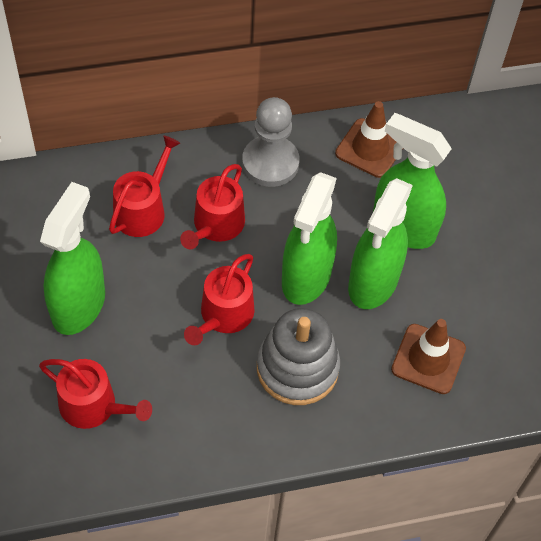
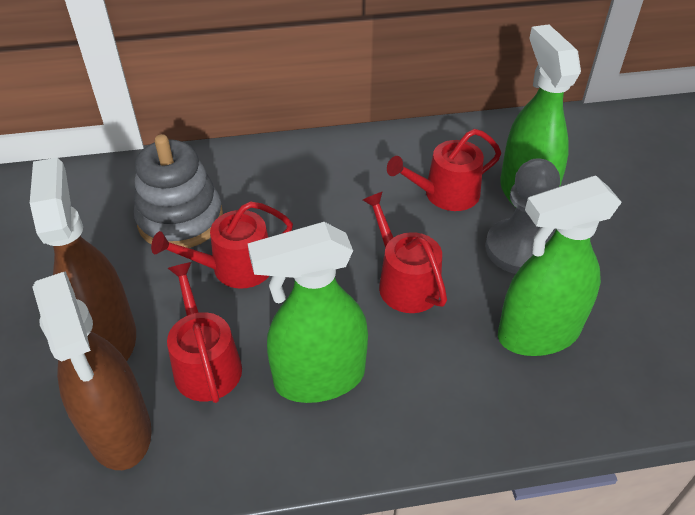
brown spray bottle: none = 0 -> [30,158,136,361] [32,271,152,470] = 2
brown traffic cone: [335,101,403,178] [391,319,466,394] = 2 -> none = 0
green spray bottle: [40,182,105,335] [282,172,337,305] [348,178,413,309] [373,113,452,249] = 4 -> [248,222,368,403] [498,176,622,356] [500,24,581,206] = 3

